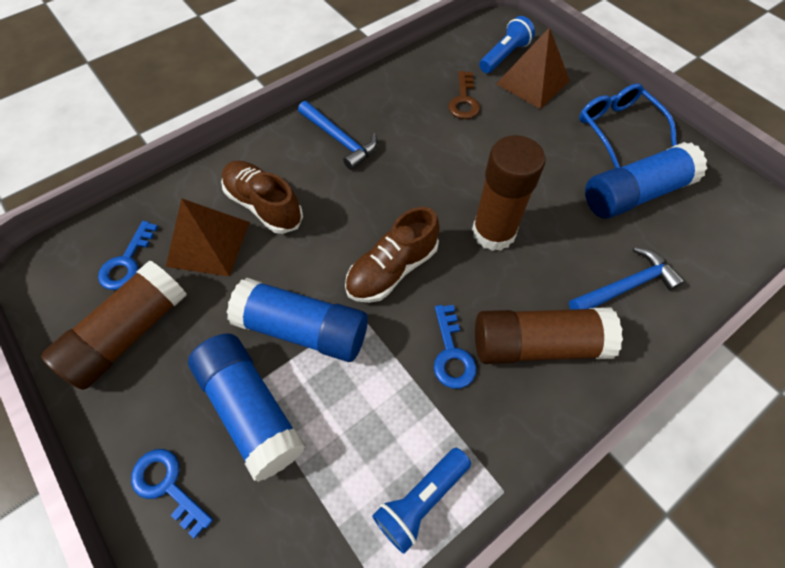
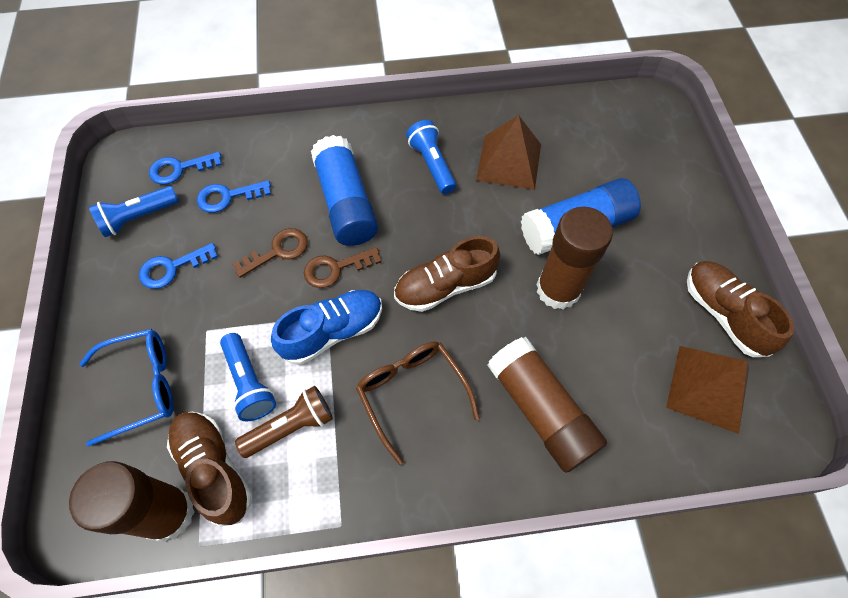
blue flashlight: [372,448,471,554] [479,16,535,73] = 2 -> [89,186,179,237] [220,333,276,421] [406,120,456,194] = 3
blue glue stick: [188,333,306,482] [227,278,368,362] [585,142,708,219] = 3 -> [311,135,378,246] [521,178,641,255] = 2
blue hammer: [298,101,378,170] [569,247,685,310] = 2 -> none = 0
blue shoe: none = 0 -> [271,290,382,365] = 1
brown flashlight: none = 0 -> [235,386,333,458] = 1
brown glasses: none = 0 -> [356,341,480,465] = 1
brown key: [449,71,480,119] = 1 -> [233,228,308,278] [304,247,381,288] = 2
brown shoe: [221,161,303,234] [345,207,440,303] = 2 -> [167,412,252,526] [394,236,500,312] [687,261,794,357] = 3

